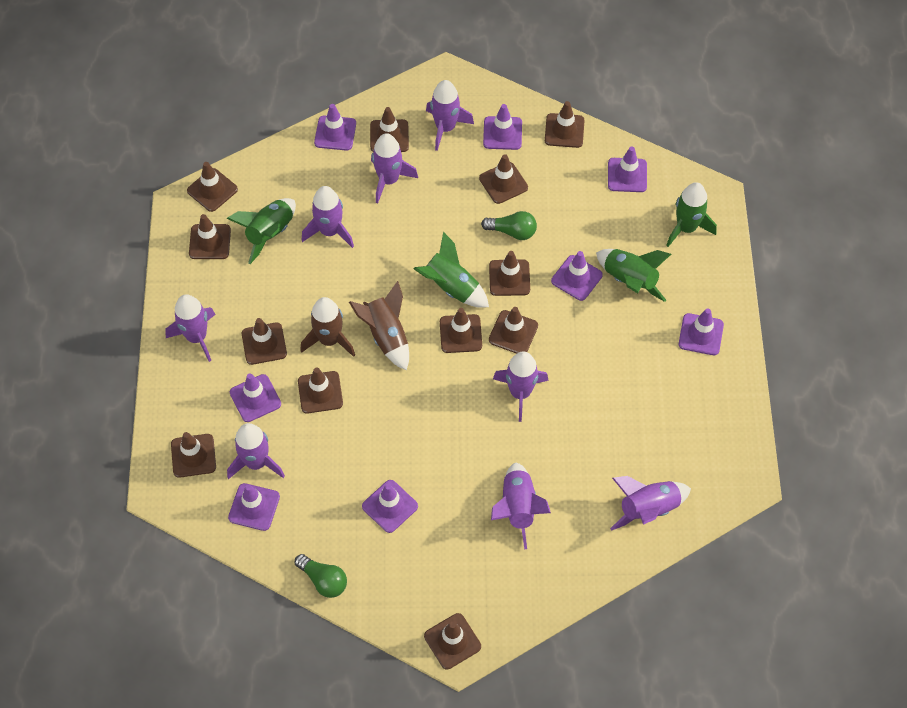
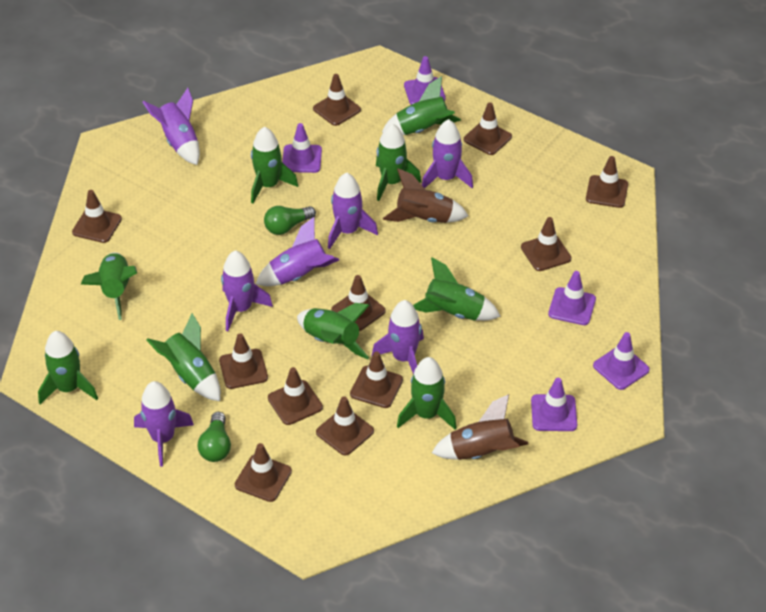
brown traffic cone: [171,432,216,478] [187,162,238,212] [189,214,231,259] [242,318,287,365] [298,367,343,413] [370,107,409,152] [424,613,481,669] [440,308,482,353] [479,154,528,204] [489,251,530,296] [489,307,538,354] [545,101,584,148] = 12 -> [72,190,122,243] [219,333,268,389] [235,443,292,502] [268,367,323,425] [313,74,361,126] [316,396,374,456] [331,275,386,331] [350,351,403,408] [464,102,512,155] [521,217,571,271] [586,156,628,208] = 11
green rocket: [227,198,296,264] [414,232,489,308] [596,249,671,302] [666,182,717,247] = 4 -> [38,331,98,404] [81,252,137,320] [147,313,221,401] [251,126,298,204] [297,303,369,360] [376,123,421,201] [382,76,461,135] [397,357,457,430] [413,257,501,321] = 9
purple rocket: [165,294,216,362] [227,423,285,479] [302,186,354,248] [371,133,418,203] [426,80,474,151] [491,462,551,550] [493,351,548,422] [610,476,691,531] = 8 -> [134,381,194,466] [143,88,200,165] [221,250,273,331] [256,217,339,286] [328,172,378,249] [371,300,424,375] [422,119,473,188] = 7
purple traffic cone: [228,483,280,531] [230,374,281,422] [314,104,356,150] [362,480,418,533] [483,104,522,150] [551,251,603,301] [608,147,647,192] [679,308,724,355] = 8 -> [282,123,322,173] [404,56,446,105] [531,378,577,431] [548,271,596,325] [593,332,650,390] = 5

